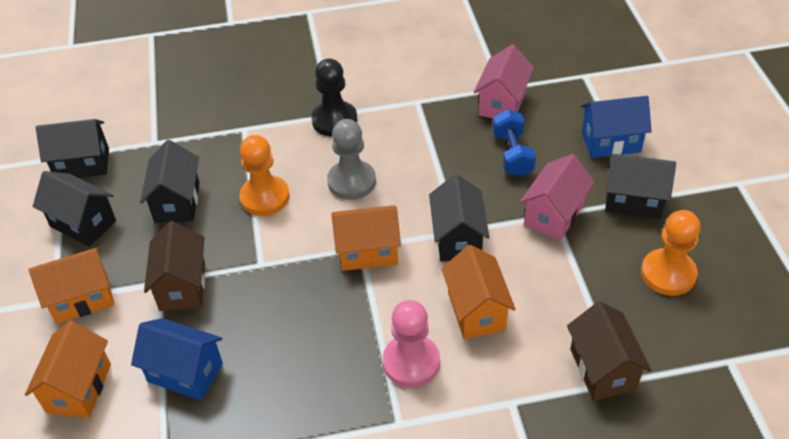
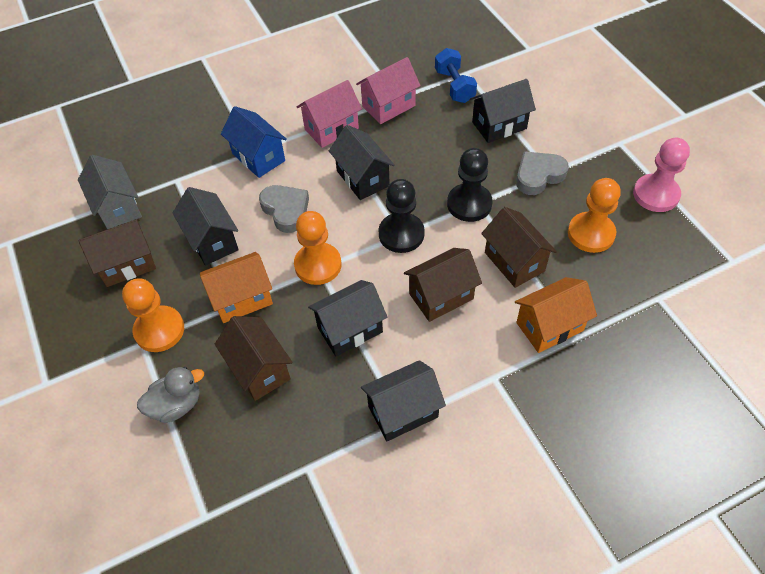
black pawn: [311,59,357,136] = 1 -> [378,179,425,253] [447,148,493,222] = 2
blue house: [131,318,223,400] [581,96,652,158] = 2 -> [221,106,287,178] = 1
brown house: [144,221,205,311] [567,301,652,401] = 2 -> [78,219,156,287] [215,316,293,401] [404,248,482,322] [481,207,557,288] = 4
grey duck: none = 0 -> [137,367,204,423] = 1
grey heart: none = 0 -> [259,185,309,233] [516,151,569,195] = 2
grey house: none = 0 -> [78,155,142,229] = 1
grey pawn: [327,119,376,200] = 1 -> none = 0
orange house: [25,321,111,418] [29,247,114,324] [331,205,401,271] [441,245,516,339] = 4 -> [200,252,273,323] [515,277,597,353] = 2
orange pawn: [239,135,290,216] [641,210,701,296] = 2 -> [122,278,184,352] [294,211,342,285] [568,178,621,253] = 3

